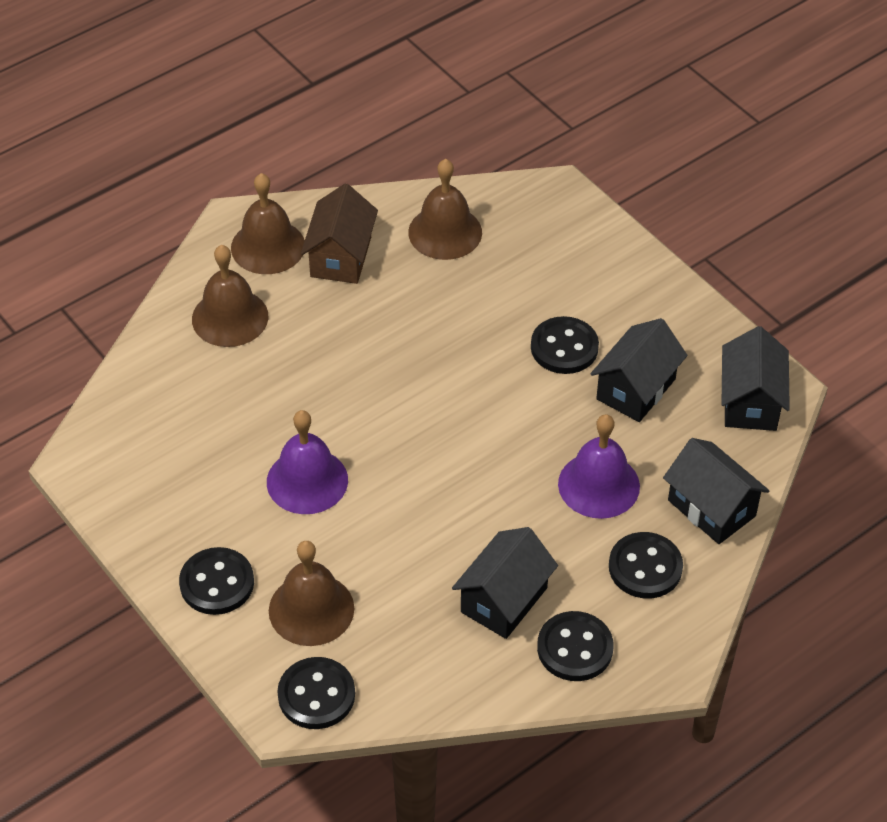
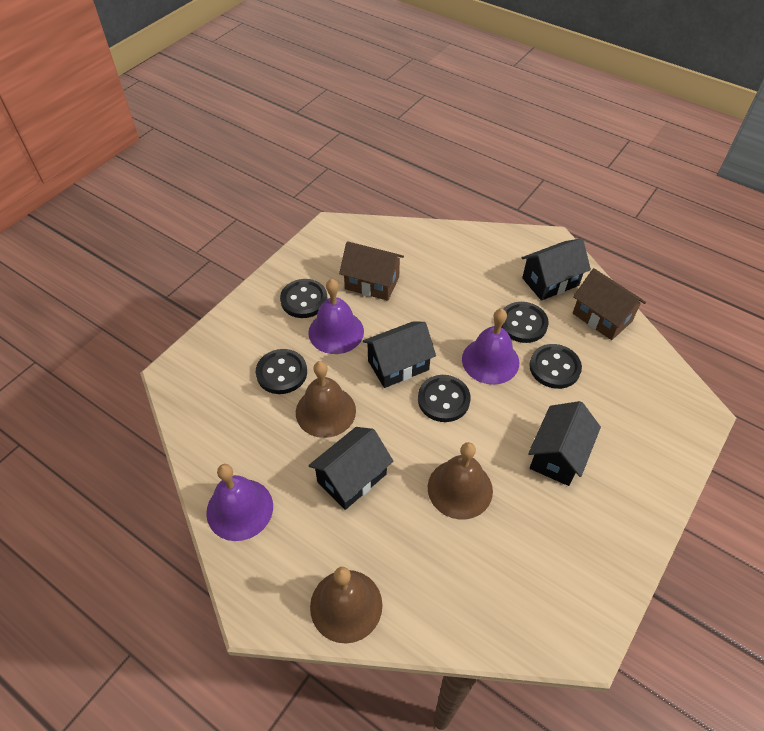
brown bell: [192,245,268,347] [231,173,305,274] [269,541,354,646] [408,159,482,260] = 4 -> [296,361,356,438] [310,567,383,644] [428,442,493,520] = 3
brown house: [301,183,378,284] = 1 -> [339,241,404,301] [573,268,646,340] = 2
purple bell: [267,410,348,514] [558,414,640,519] = 2 -> [206,464,273,541] [308,279,364,354] [462,309,519,385] = 3

